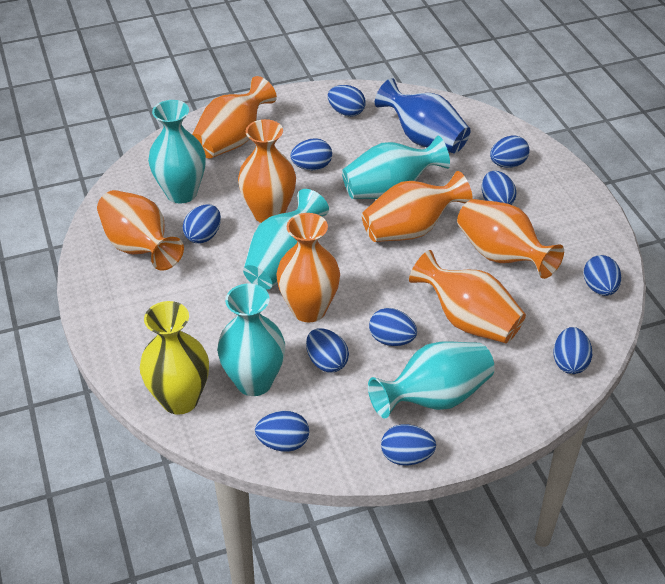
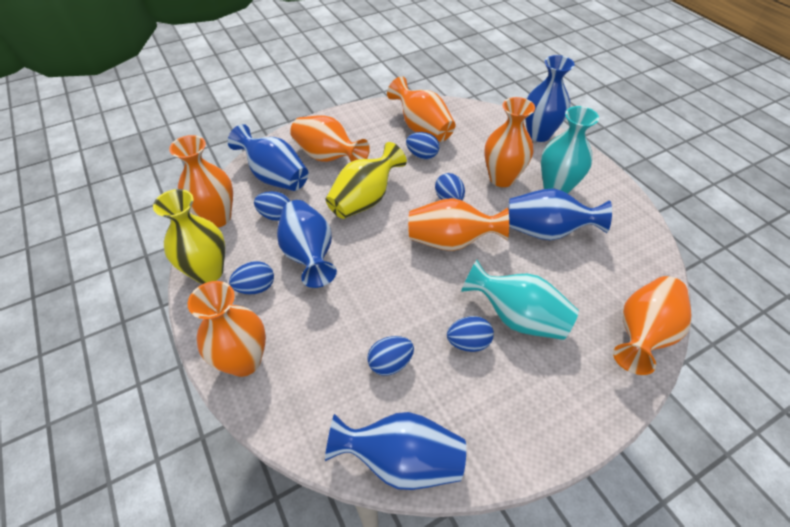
blue egg: [183,204,221,244] [255,411,309,452] [291,138,332,170] [306,328,349,372] [328,85,366,117] [369,308,417,346] [381,424,436,466] [482,171,516,205] [490,135,530,168] [553,327,592,374] [584,255,621,296] = 11 -> [229,261,274,294] [254,191,290,221] [368,336,414,376] [406,132,439,159] [435,173,465,200] [447,316,494,352] = 6
blue vase: [375,78,470,153] = 1 -> [228,124,309,191] [277,200,337,288] [325,412,466,490] [508,188,612,240] [525,55,575,142] = 5
turquoise vase: [148,100,206,203] [217,284,285,396] [243,189,329,290] [342,136,450,199] [368,342,495,418] = 5 -> [461,260,579,340] [541,106,599,194] = 2
yellow vase: [140,301,209,415] = 1 -> [153,189,225,284] [326,142,407,219] = 2

